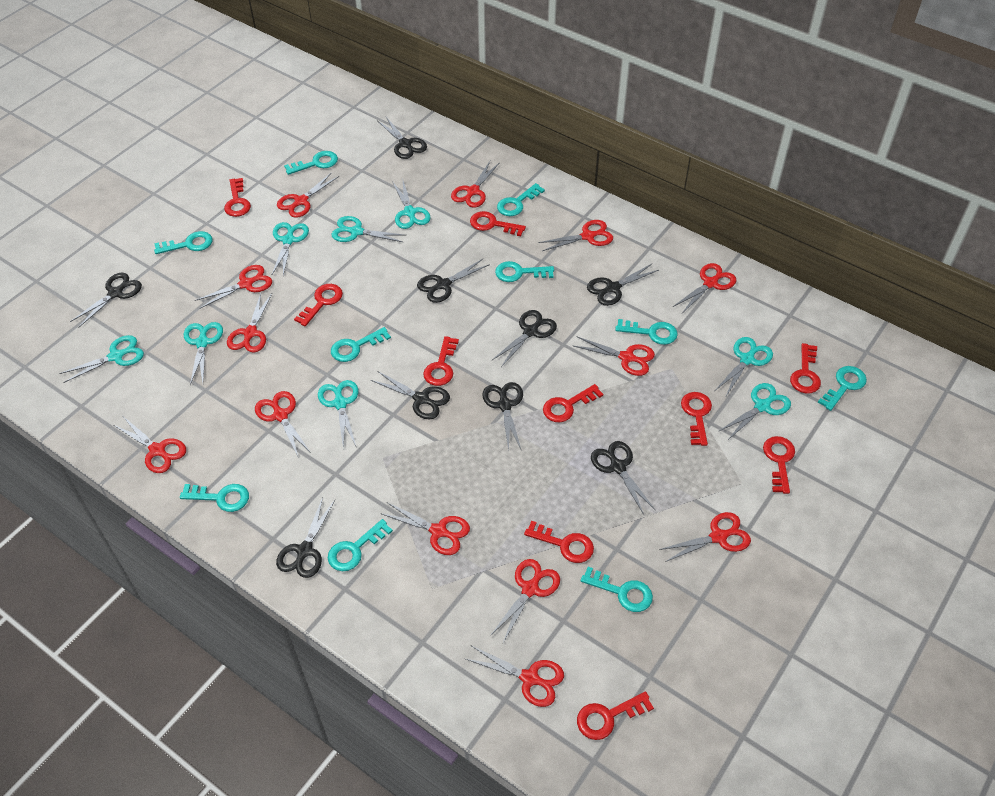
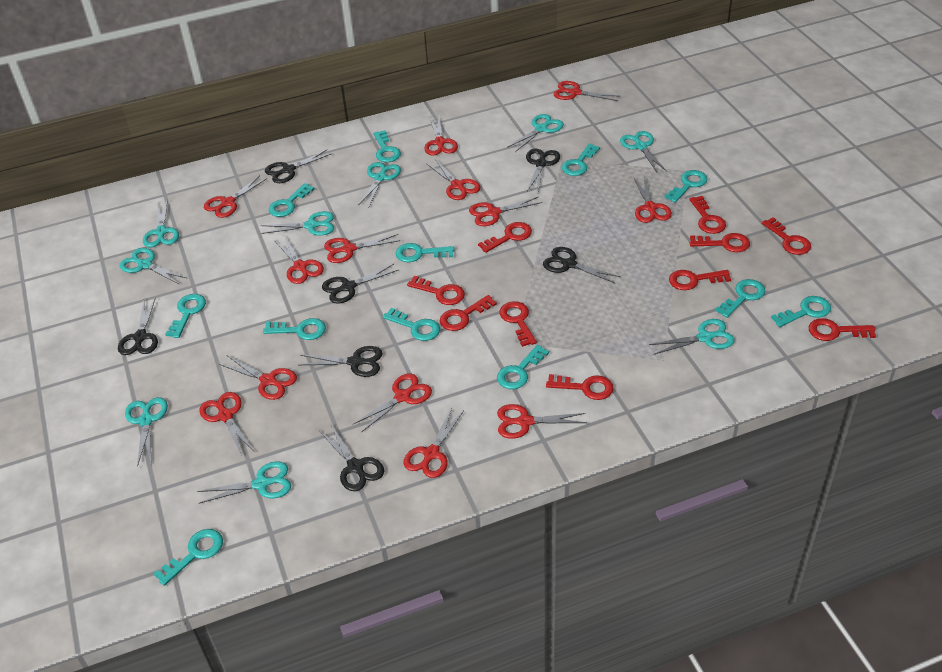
black scissors: [70,273,142,328] [276,497,335,578] [370,371,450,420] [378,117,427,159] [417,259,490,303] [482,382,523,451] [492,310,557,367] [587,264,659,306] [591,441,655,515] = 9 -> [118,297,158,355] [265,149,333,183] [299,346,383,377] [320,425,384,491] [322,264,398,304] [526,149,560,191] [543,247,621,283] = 7
turquoise key: [154,231,212,254] [180,484,249,512] [284,151,338,175] [328,519,393,571] [331,327,391,362] [495,261,554,282] [497,183,545,216] [581,567,653,612] [615,319,678,345] [818,366,867,411] = 10 -> [154,529,223,586] [165,294,206,338] [263,318,326,340] [269,183,314,217] [373,130,401,162] [383,308,440,341] [396,243,454,262] [497,345,549,389] [562,144,600,176] [664,170,707,203] [715,279,765,318] [771,296,831,327] = 12
turquoise scissors: [59,335,144,383] [184,322,223,385] [272,222,309,275] [318,380,359,450] [332,216,407,242] [392,181,431,229] [716,337,773,398] [718,383,791,440] = 8 -> [119,248,187,284] [125,397,168,467] [143,199,179,247] [197,461,291,503] [261,211,334,236] [358,162,401,208] [507,114,564,152] [620,131,667,172] [649,319,735,354] = 9

